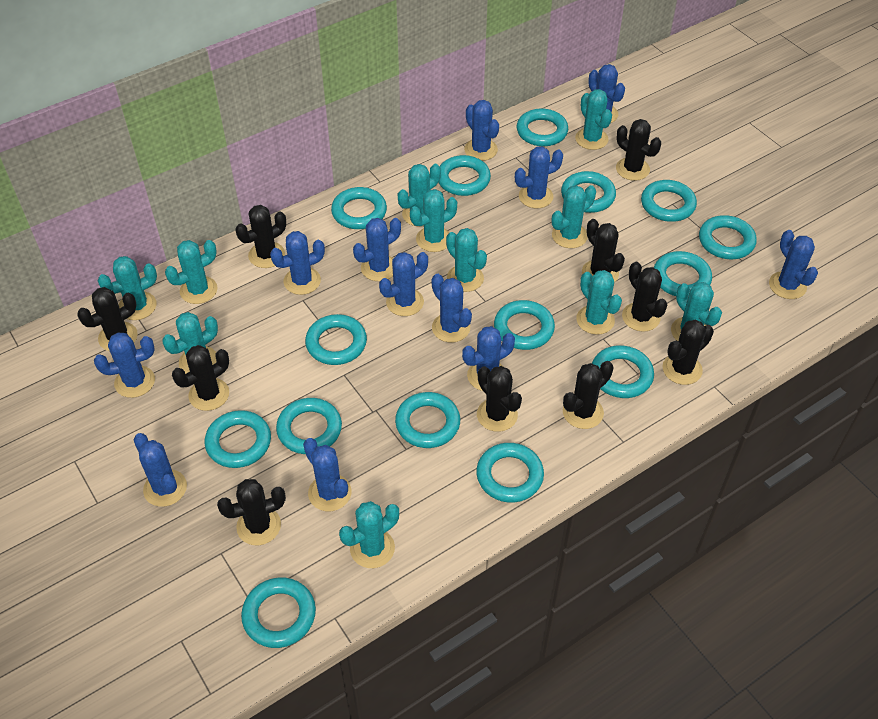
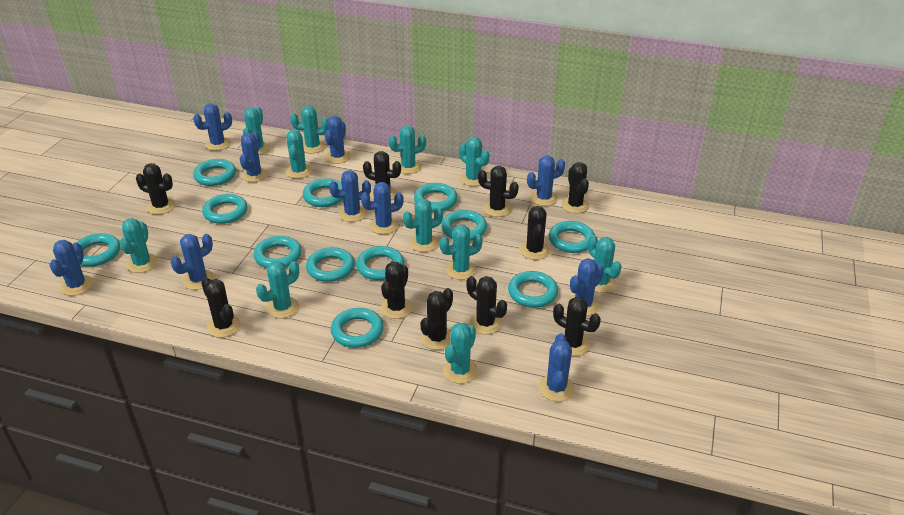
blue cactus: [94,333,155,398] [134,433,187,507] [270,231,325,295] [303,438,352,511] [353,218,401,281] [379,252,428,316] [431,274,472,342] [462,326,515,391] [464,100,499,161] [515,147,563,208] [588,64,625,123] [769,230,818,299] = 12 -> [49,240,93,296] [171,234,215,290] [193,103,232,151] [240,132,268,182] [325,116,351,164] [329,170,371,222] [361,182,404,234] [527,156,565,206] [539,333,575,402] [567,258,604,316] = 10
turquoise ring: [205,410,271,468] [241,577,316,648] [276,398,342,454] [305,314,367,365] [331,187,387,229] [395,392,460,448] [439,155,491,196] [476,443,544,503] [494,300,555,350] [517,109,568,146] [561,171,616,213] [592,345,654,398] [641,180,697,222] [654,251,712,296] [699,215,757,259] = 15 -> [77,233,120,267] [193,159,236,186] [202,194,248,224] [254,236,302,268] [303,178,343,207] [306,247,355,282] [331,308,383,348] [356,246,404,280] [414,183,457,212] [441,210,487,241] [508,271,558,308] [549,221,595,253] = 12

